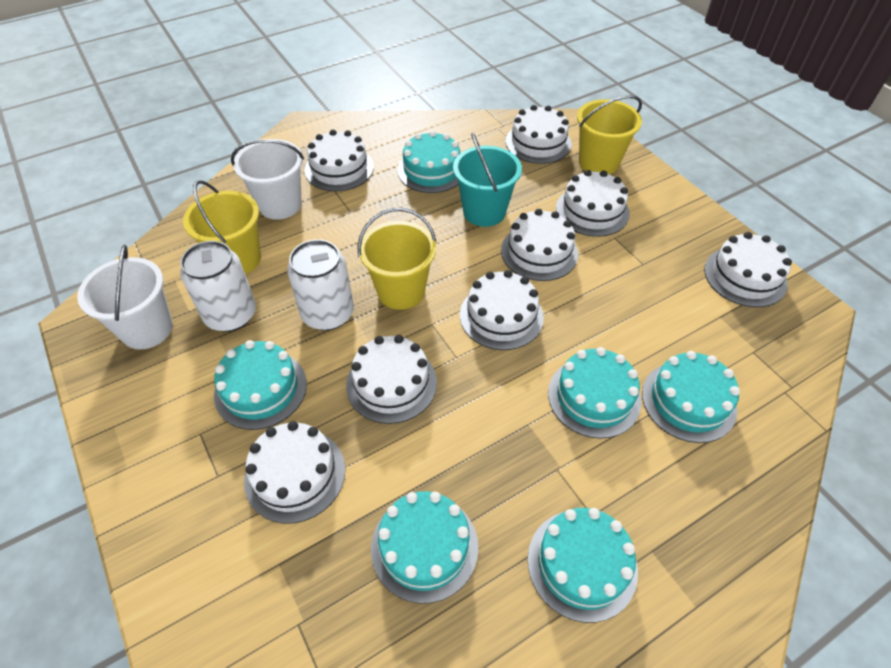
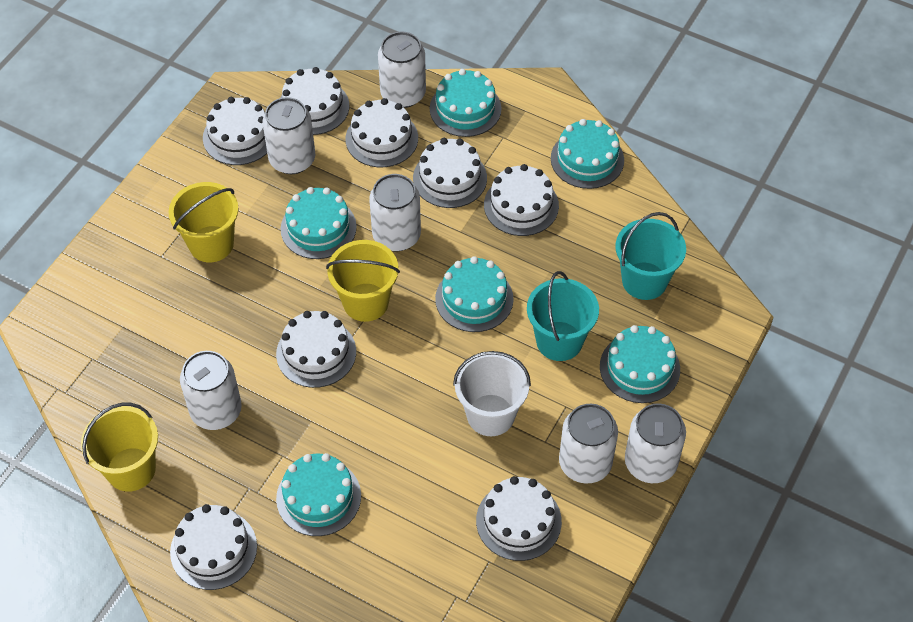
turquoise bucket: [453,133,522,227] = 1 -> [527,271,599,361] [616,212,686,300] = 2
white bucket: [77,245,173,349] [231,139,304,220] = 2 -> [453,351,531,436] = 1
white can: [180,241,256,332] [287,239,354,331] = 2 -> [180,351,242,430] [262,97,315,174] [369,174,421,251] [378,32,426,108] [559,404,618,484] [625,403,686,483] = 6

